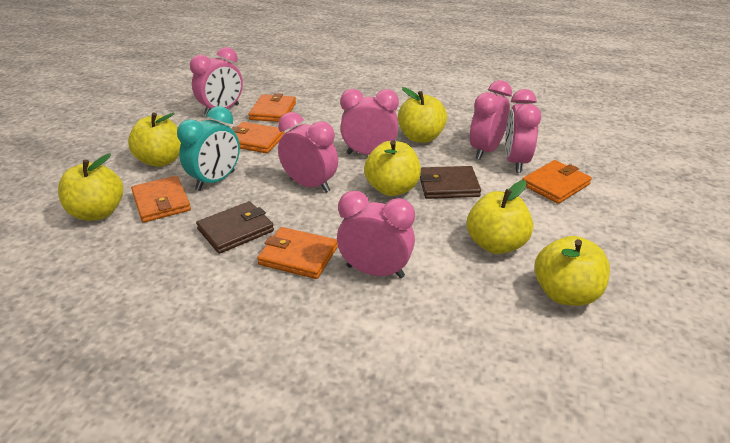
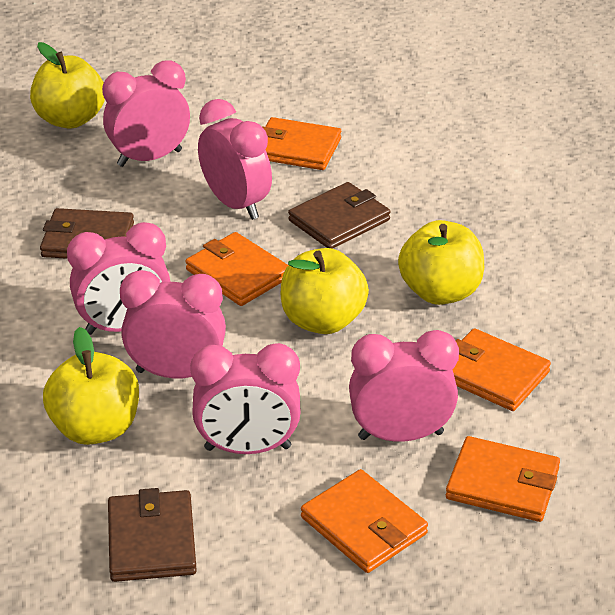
brown wallet: [196,201,274,254] [420,166,481,199] = 2 -> [40,208,134,259] [108,488,197,582] [288,182,390,249] = 3
turquoise clock: [177,106,240,191] = 1 -> none = 0
yellow apple: [58,154,123,221] [128,112,181,167] [364,140,421,196] [398,87,447,143] [467,180,533,254] [535,236,610,306] = 6 -> [30,42,105,129] [43,327,139,445] [281,248,369,334] [398,220,484,305] = 4

